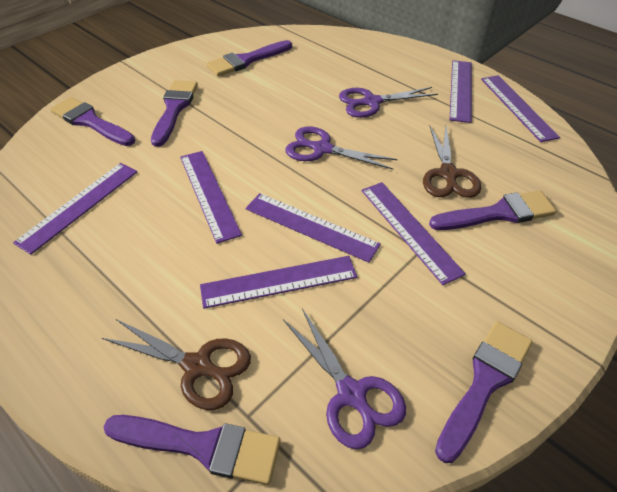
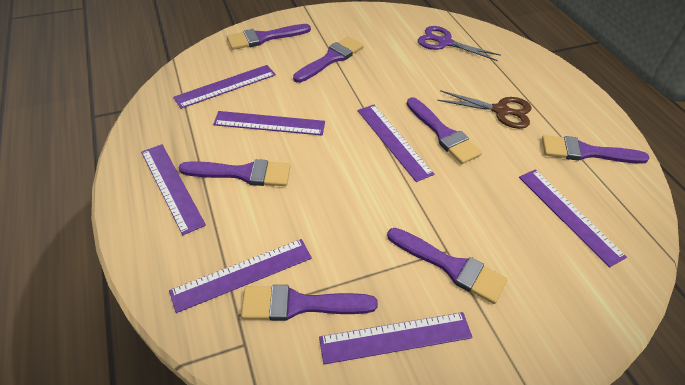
brown scissors: [102,319,251,410] [423,126,481,198] = 2 -> [437,90,532,129] = 1
purple brush: [50,97,135,146] [103,415,281,485] [151,80,198,147] [207,40,292,76] [429,190,556,230] [435,321,533,463] = 6 -> [179,159,291,186] [227,24,311,50] [241,285,378,321] [293,36,364,83] [387,228,508,304] [407,97,482,164] [542,135,650,164] = 7
purple scissors: [283,309,406,449] [285,127,397,170] [339,87,438,118] = 3 -> [418,26,501,61] = 1

